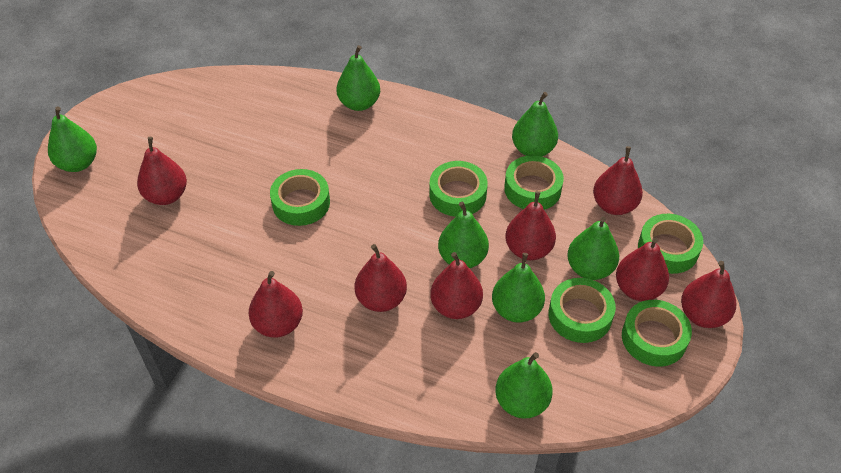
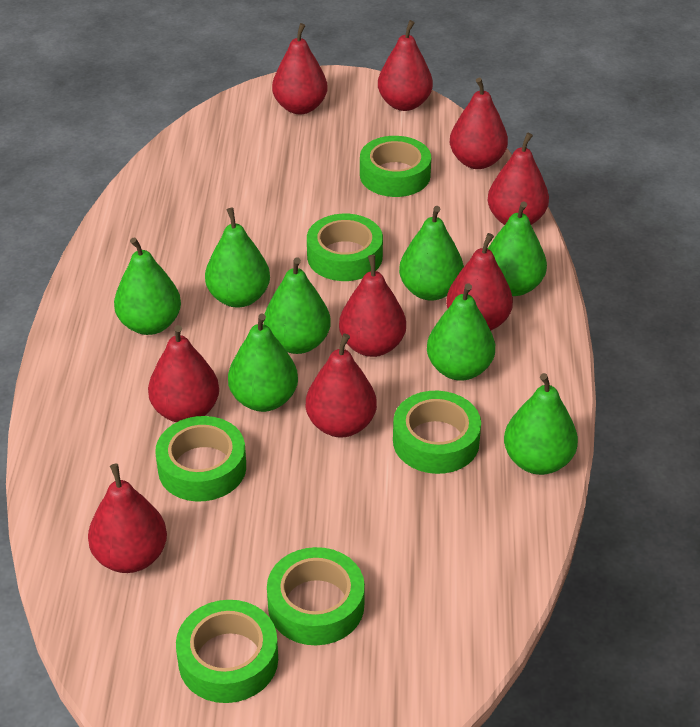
green pear: [48,107,97,172] [336,45,380,111] [438,202,489,268] [492,253,545,323] [495,352,553,418] [512,92,558,156] [567,217,619,280] = 7 -> [114,237,181,335] [205,207,270,308] [228,314,298,412] [263,258,331,354] [399,206,464,300] [427,283,495,381] [488,202,547,296] [504,373,578,475] = 8
red pear: [137,137,187,205] [249,271,303,338] [355,244,407,312] [430,252,483,319] [505,191,556,260] [593,146,643,215] [616,238,669,301] [681,261,736,328] = 8 -> [88,464,167,573] [148,325,219,422] [272,23,328,114] [306,334,377,438] [339,255,406,357] [378,20,433,111] [446,233,513,330] [450,78,508,169] [487,132,549,225] = 9

